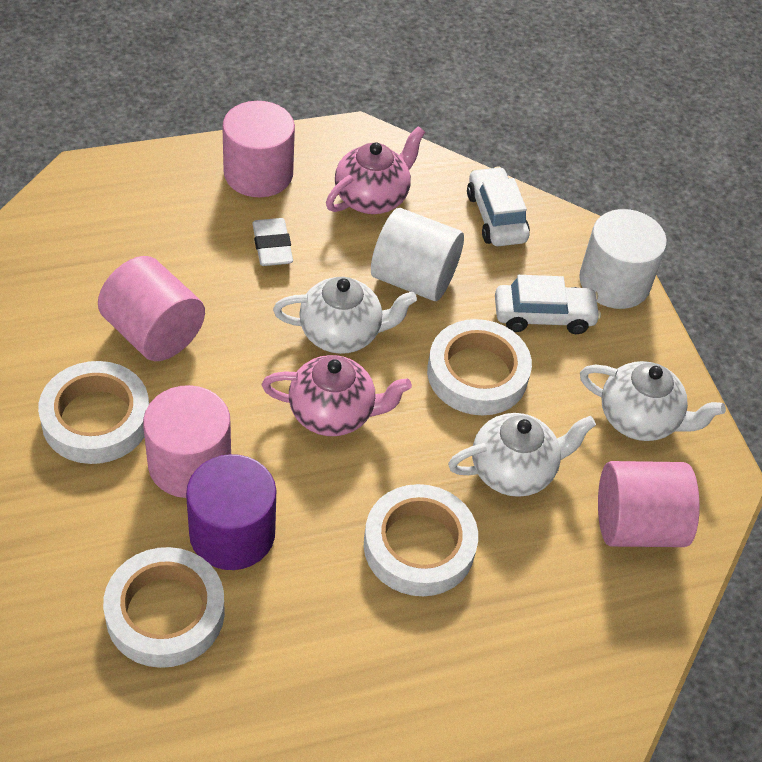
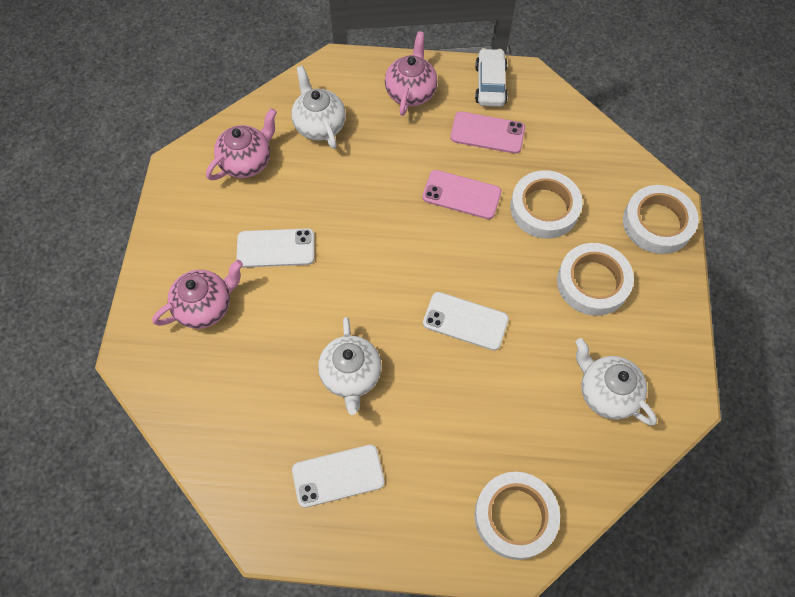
pink cylinder: [98,256,205,361] [143,385,231,498] [222,101,295,197] [598,461,700,547] = 4 -> none = 0
pink phone: none = 0 -> [422,170,502,219] [450,111,525,154] = 2
pink teapot: [262,355,412,436] [326,126,425,214] = 2 -> [152,260,243,329] [206,108,277,180] [385,31,438,116] = 3
purple cylinder: [186,454,276,570] = 1 -> none = 0
white car: [467,167,530,246] [495,275,601,334] = 2 -> [475,48,508,107] = 1
white cylinder: [371,208,464,301] [579,209,667,309] = 2 -> none = 0
white eraser: [252,218,293,266] = 1 -> none = 0
white phone: none = 0 -> [236,228,314,268] [292,445,384,508] [423,292,509,351] = 3

